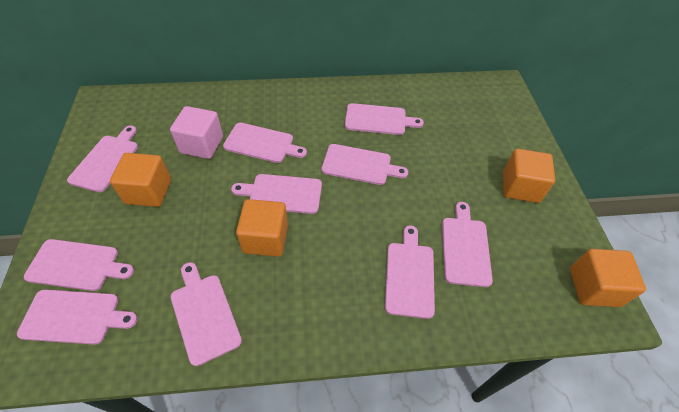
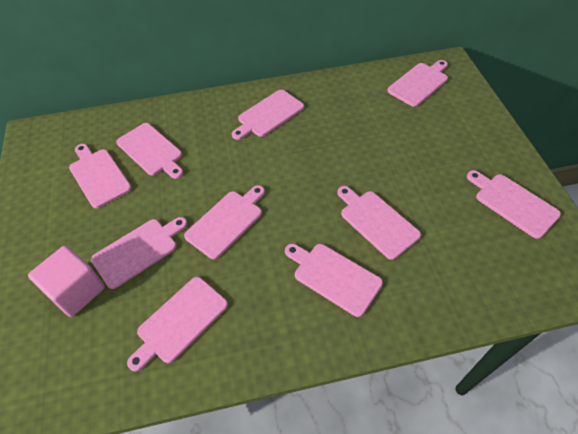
orange cube: [110,153,171,207] [236,199,288,257] [503,149,555,203] [570,249,646,307] = 4 -> none = 0

